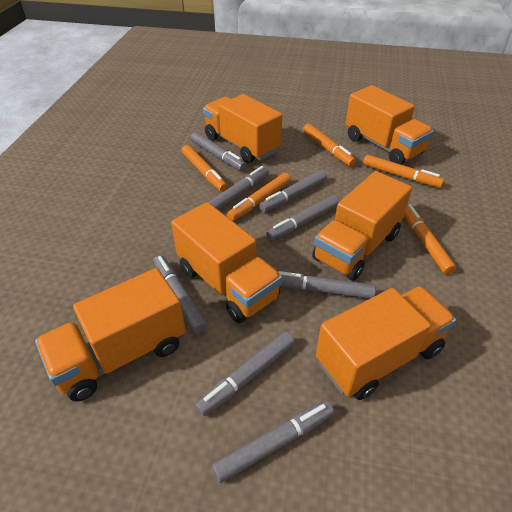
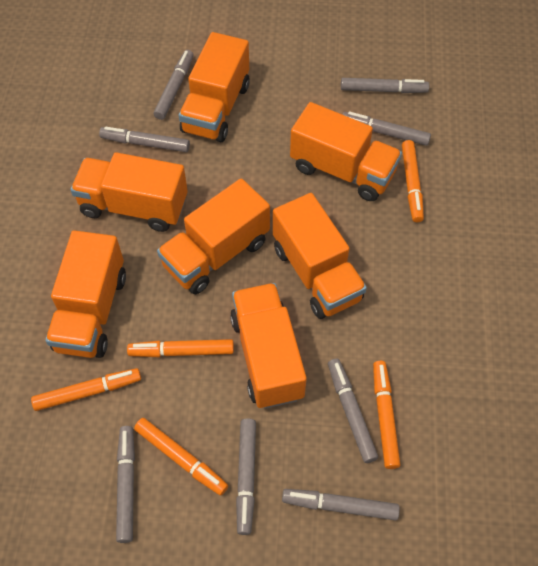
orange truck: [35,268,186,402] [171,202,282,323] [203,94,282,163] [312,171,412,281] [316,286,456,400] [346,85,434,165] = 6 -> [45,230,126,358] [71,152,188,232] [157,179,270,294] [179,32,250,142] [230,283,307,409] [273,193,367,319] [290,102,402,201] = 7

